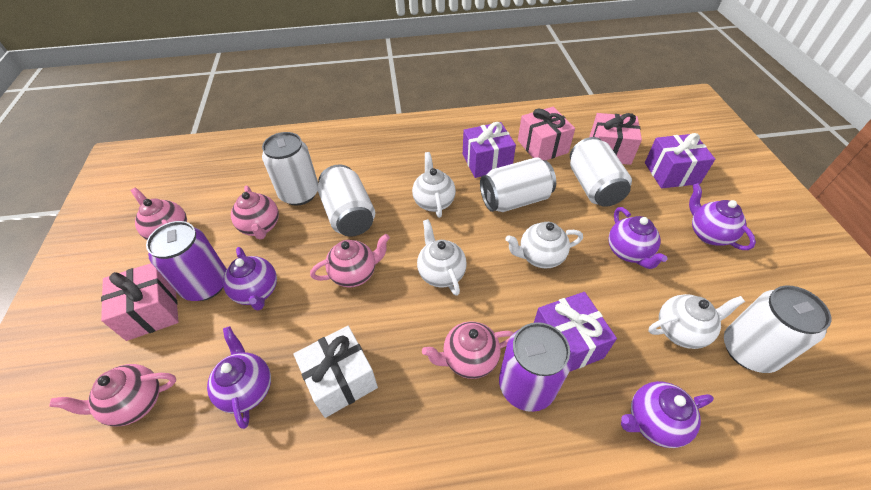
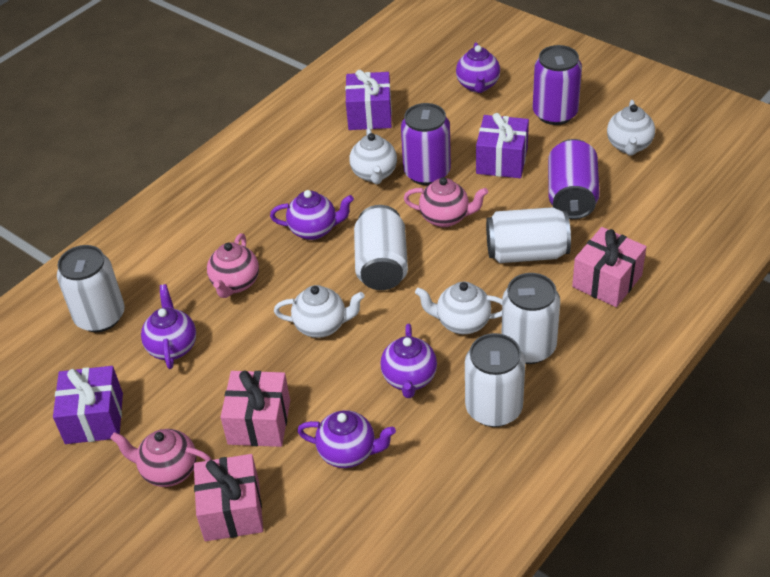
pink teapot: [49,364,176,426] [131,188,187,240] [231,186,279,240] [310,234,390,287] [422,321,514,379] = 5 -> [110,429,212,487] [207,233,259,298] [404,177,488,227] = 3
purple can: [146,221,227,301] [499,322,572,412] = 2 -> [401,103,451,185] [533,45,582,125] [548,139,600,219] = 3
white gift: [293,326,378,418] = 1 -> none = 0

